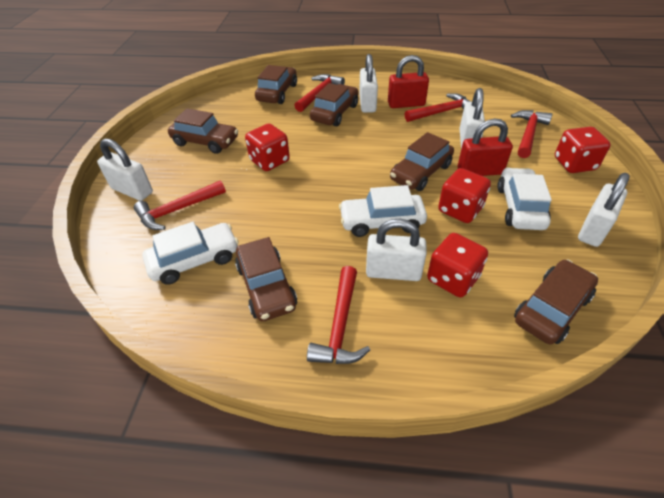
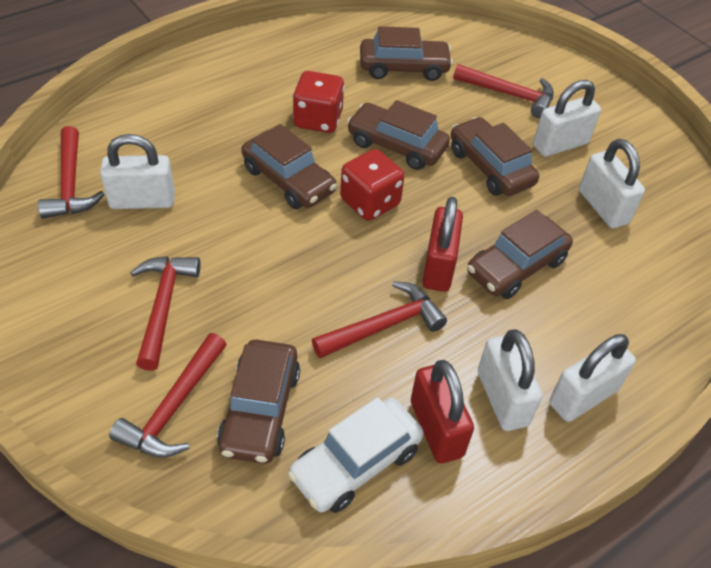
red dice: [245,124,290,171] [427,233,488,297] [438,168,491,223] [555,127,611,173] = 4 -> [293,71,345,133] [340,149,405,221] = 2
white car: [142,222,239,284] [339,185,427,237] [497,167,552,230] = 3 -> [288,397,424,513] = 1

